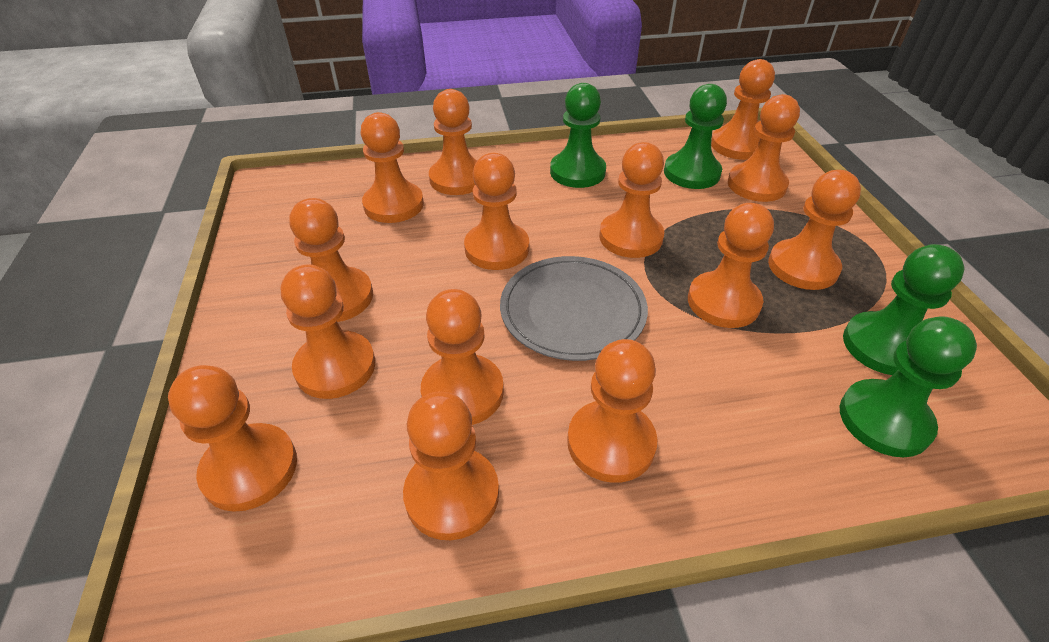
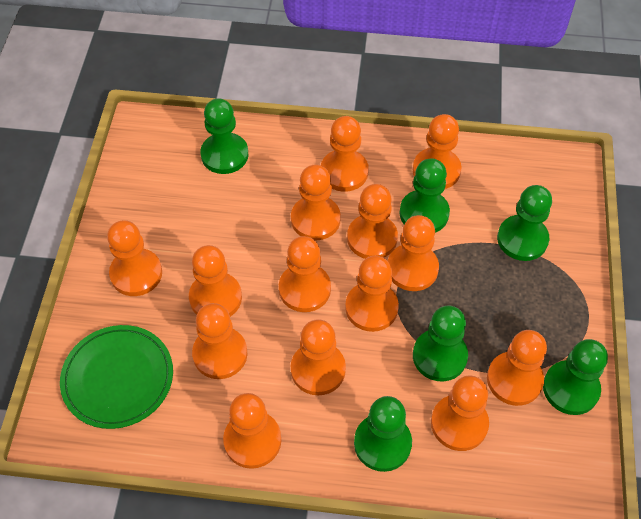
green pawn: [550,83,606,188] [664,84,727,189] [840,316,977,457] [843,244,965,375] = 4 -> [200,98,249,174] [354,396,412,472] [400,158,450,233] [413,305,468,382] [497,185,552,261] [543,339,608,415] = 6
green plate: none = 0 -> [60,325,173,429] = 1
grey plate: [500,256,648,361] = 1 -> none = 0

